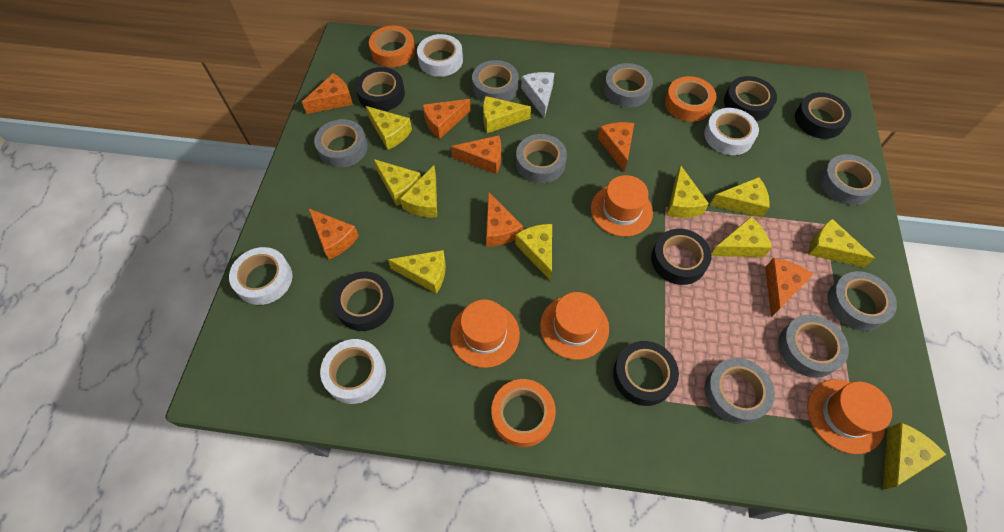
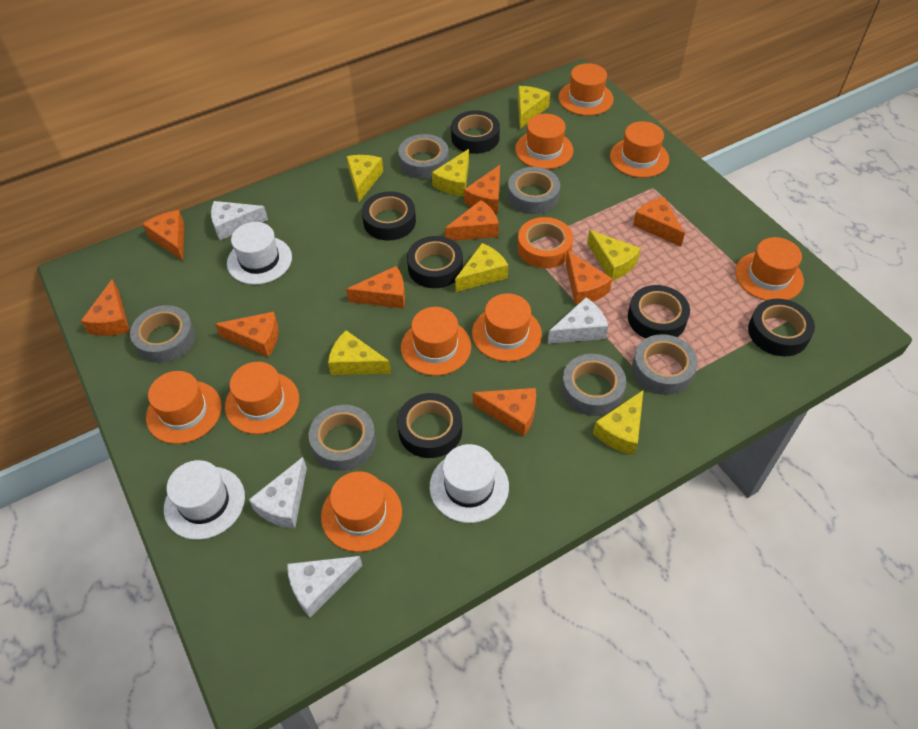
grey tape: [314,119,368,168] [472,60,519,102] [516,134,567,183] [604,63,653,108] [704,358,775,424] [778,315,849,378] [820,154,881,205] [827,271,897,331] = 8 -> [130,305,196,363] [309,405,376,471] [398,134,449,179] [508,167,560,214] [561,354,626,416] [632,334,698,395] = 6
orange cheese: [302,73,353,114] [308,208,359,259] [422,99,471,139] [451,135,501,174] [486,192,523,246] [598,122,634,172] [765,258,813,317] = 7 -> [81,279,130,336] [143,210,184,261] [215,312,278,357] [346,266,405,309] [445,200,499,241] [464,165,500,213] [473,388,536,436] [566,250,613,306] [633,197,685,247] = 9
orange hat: [450,300,520,368] [540,292,609,360] [591,175,653,237] [807,379,892,454] = 4 -> [146,371,222,444] [225,362,299,434] [321,471,402,552] [401,307,471,376] [472,293,542,362] [515,114,573,169] [558,63,614,116] [610,121,669,178] [735,237,804,301] = 9
orange tape: [369,26,415,67] [491,379,556,447] [665,76,717,122] = 3 -> [517,217,573,268] = 1
white cheese: [521,72,554,119] = 1 -> [211,201,268,240] [249,457,307,528] [287,556,363,617] [547,297,608,344] = 4
white hat: none = 0 -> [164,460,245,540] [227,222,292,285] [430,444,509,523] = 3
white tape: [229,247,293,305] [320,339,386,404] [417,34,463,77] [704,108,759,155] = 4 -> none = 0
yellow cheese: [366,106,412,150] [373,159,421,206] [388,250,446,294] [400,165,437,218] [483,96,531,133] [515,224,552,281] [667,165,709,218] [710,177,770,218] [712,217,772,257] [808,219,875,268] [883,423,946,490] = 11 -> [328,330,391,375] [346,155,383,202] [432,149,469,196] [455,243,508,292] [518,86,550,129] [587,230,641,281] [593,391,643,455] = 7

